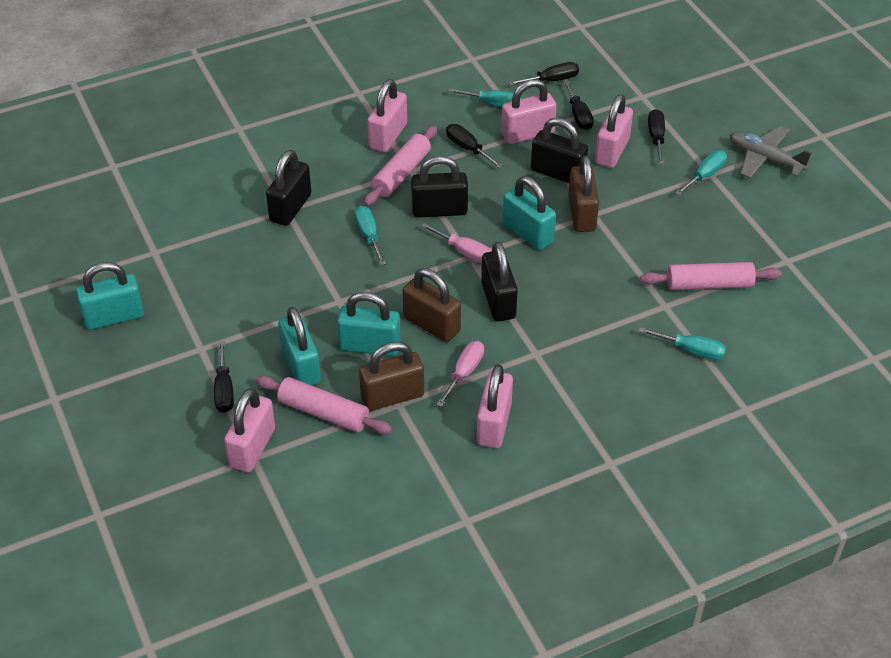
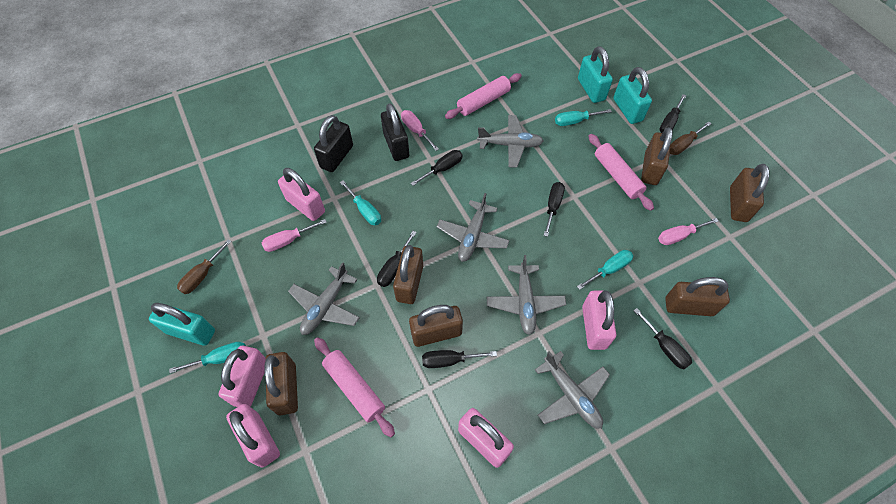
black padlock: [266,150,311,226] [411,156,468,218] [481,242,518,321] [531,118,588,183] = 4 -> [314,115,353,172] [381,103,409,161] = 2
black screwdriver: [214,341,234,413] [446,124,503,168] [508,62,579,86] [563,79,594,130] [648,109,665,164] = 5 -> [377,231,417,287] [411,150,463,186] [422,350,497,368] [543,182,565,237] [633,308,692,369] [659,94,686,133] = 6
brown padlock: [359,341,424,411] [402,268,461,342] [568,156,599,232] = 3 -> [264,352,298,415] [393,245,423,304] [409,305,463,347] [641,127,673,185] [665,277,730,316] [730,164,770,222] = 6
brown screwdriver: none = 0 -> [177,239,232,294] [670,121,712,155] = 2
grey plane: [730,126,812,178] = 1 -> [288,262,360,335] [437,193,510,262] [477,115,544,168] [487,255,566,335] [535,351,610,428] = 5
pink screwdriver: [421,223,492,264] [436,341,484,407] = 2 -> [262,219,327,252] [401,110,439,151] [658,218,719,245] = 3
turquoise padlock: [76,262,144,330] [278,307,321,385] [337,292,401,356] [503,176,556,250] = 4 -> [149,303,215,346] [578,46,613,103] [613,67,652,124] = 3

